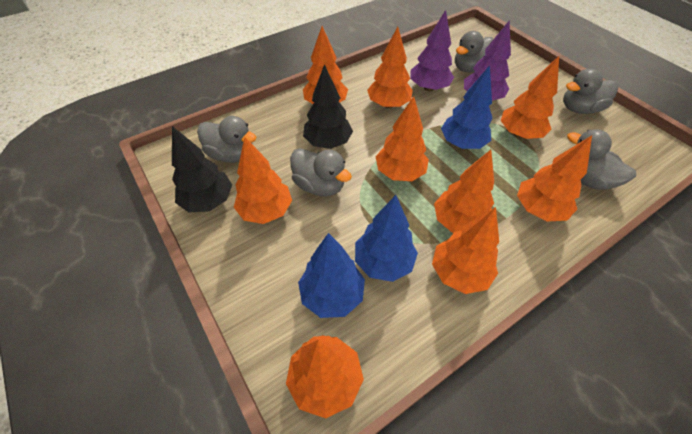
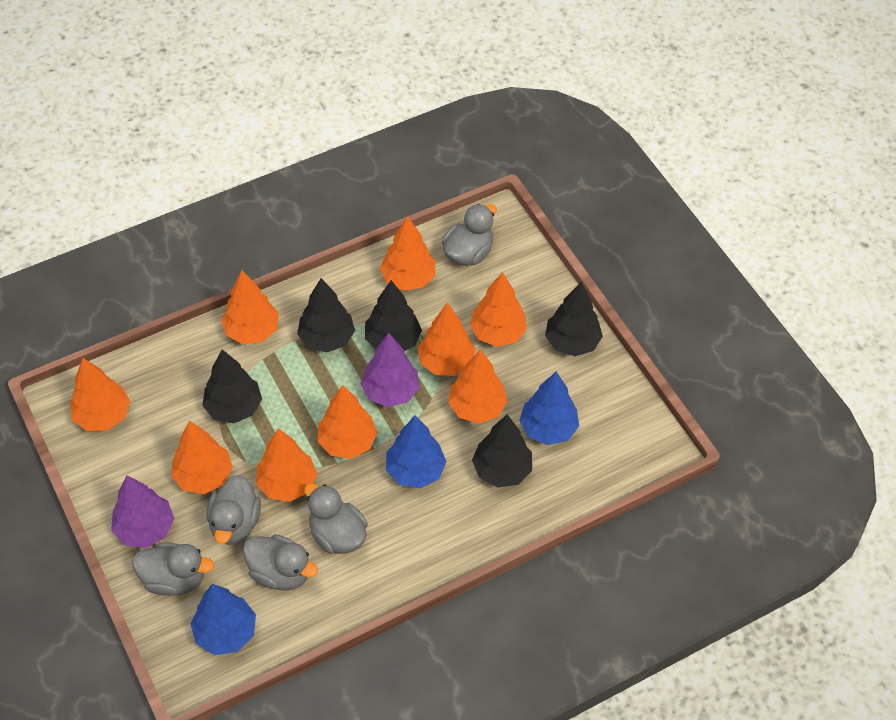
black tree: [172,126,232,212] [303,64,353,149] = 2 -> [202,349,262,423] [297,278,355,352] [365,280,422,351] [472,414,532,487] [545,282,603,356] = 5

